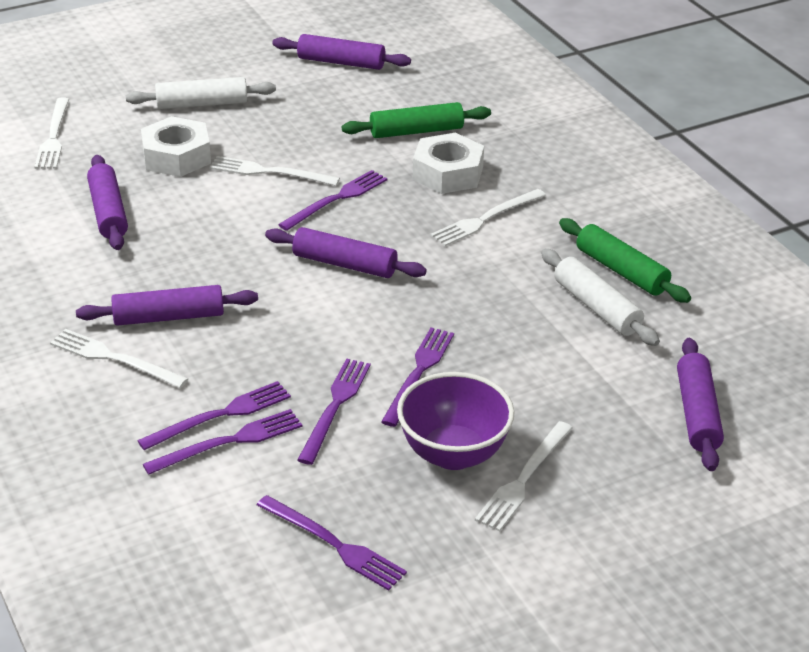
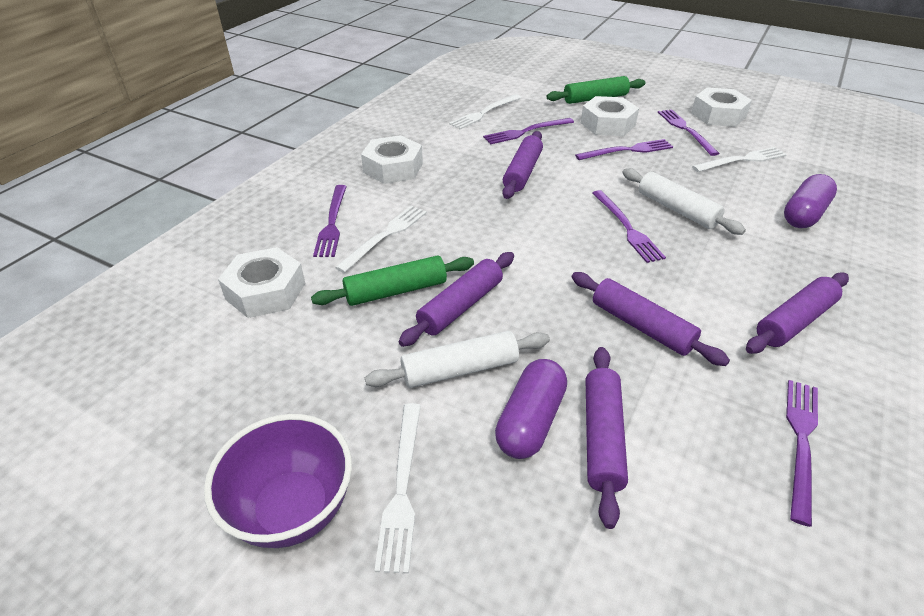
purple capsule: none = 0 -> [495,359,567,459] [784,174,837,228] = 2
white fork: [34,98,69,169] [50,329,188,388] [210,156,340,186] [431,189,546,246] [475,421,573,531] = 5 -> [335,205,427,273] [374,403,421,574] [449,94,521,129] [692,147,787,172] = 4
white nut: [141,116,211,177] [413,133,484,194] = 2 -> [218,247,305,318] [361,135,423,184] [581,96,639,136] [691,87,752,127] = 4

